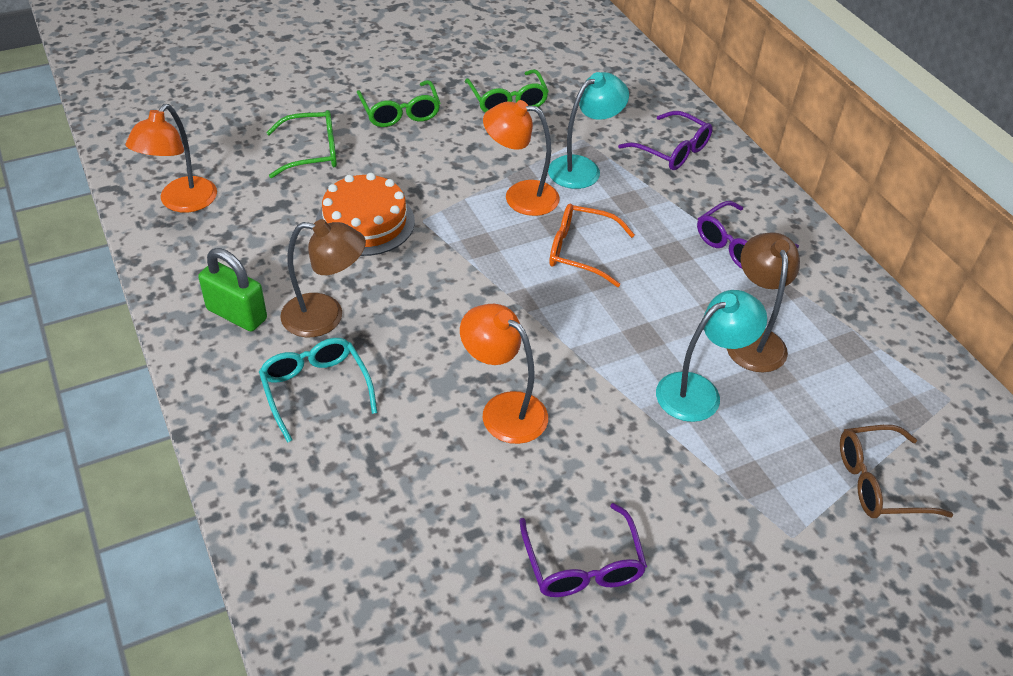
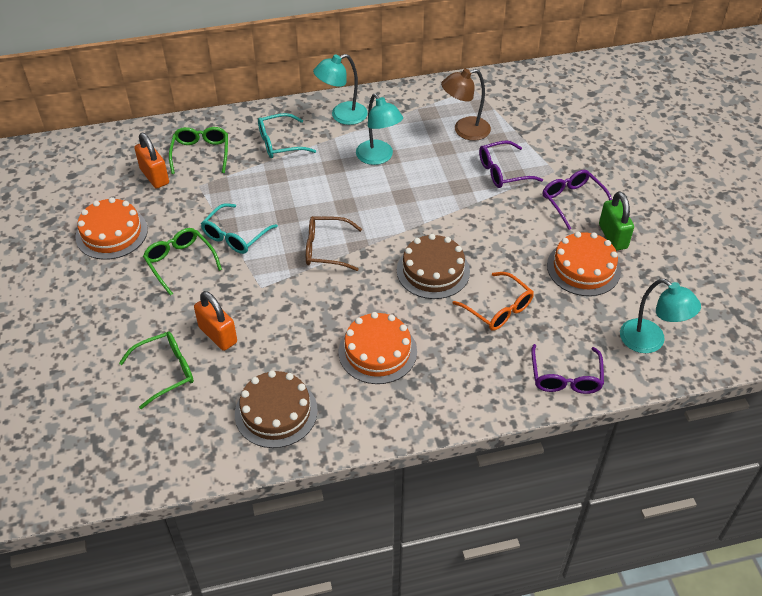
brown cake: none = 0 -> [235,370,318,448] [397,234,470,299] = 2
brown lamp: [280,219,366,337] [726,232,800,372] = 2 -> [441,69,491,141] = 1
orange cake: [316,173,415,256] = 1 -> [75,197,148,260] [338,312,417,384] [547,232,621,296] = 3
orange lamp: [125,104,217,213] [460,304,548,444] [483,100,560,216] = 3 -> none = 0
orange padlock: none = 0 -> [134,133,169,189] [194,291,237,351] = 2
turquoise glasses: [259,338,377,443] = 1 -> [201,203,278,254] [258,113,316,158] = 2
turquoise lamp: [548,72,629,189] [656,290,767,422] = 2 -> [313,54,368,125] [356,94,403,165] [620,279,701,353] = 3

